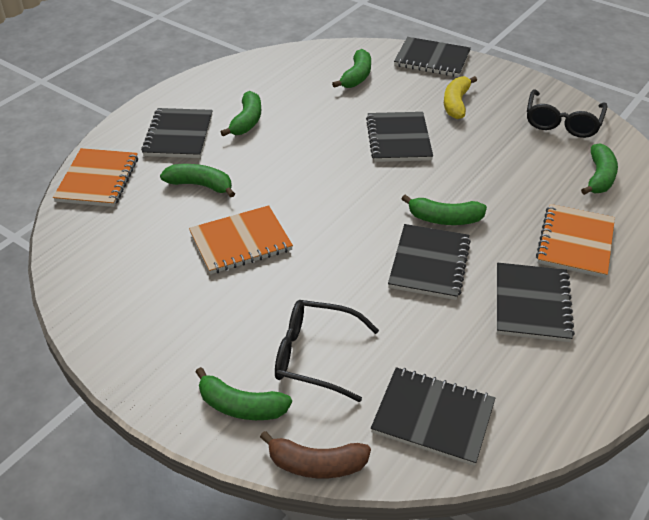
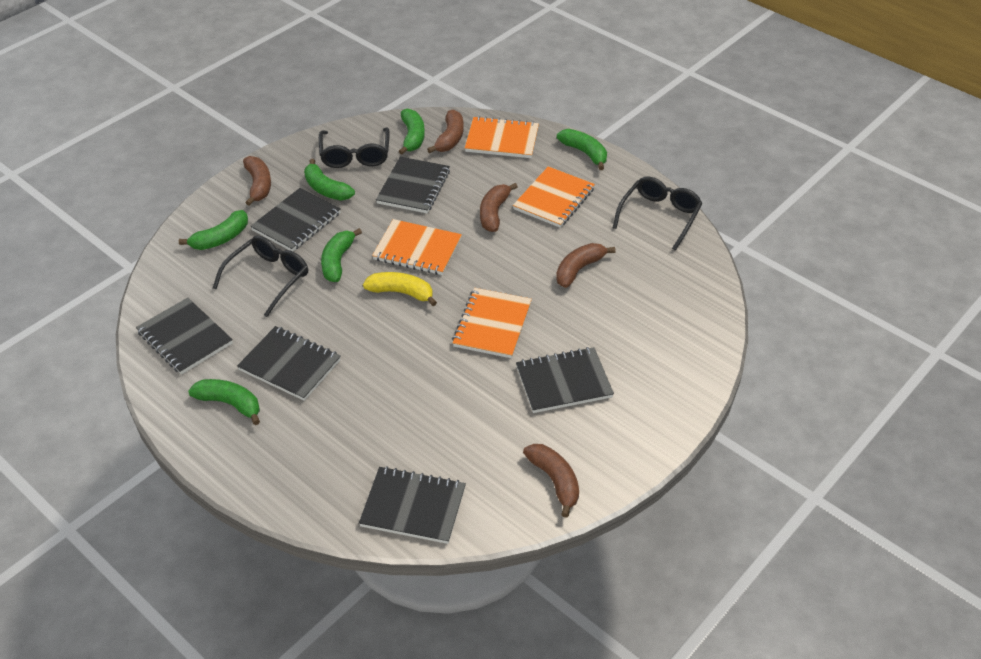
black glasses: [275,300,379,402] [527,89,607,138] = 2 -> [213,236,308,317] [319,128,390,168] [613,177,703,251] = 3
brown banana: [260,431,371,478] = 1 -> [243,156,271,206] [427,110,464,153] [480,183,518,232] [523,444,579,518] [556,243,616,288] = 5
orange notebook: [53,148,138,207] [189,205,293,274] [536,204,615,278] = 3 -> [372,219,462,275] [452,288,532,358] [465,116,539,158] [513,166,595,228] = 4

